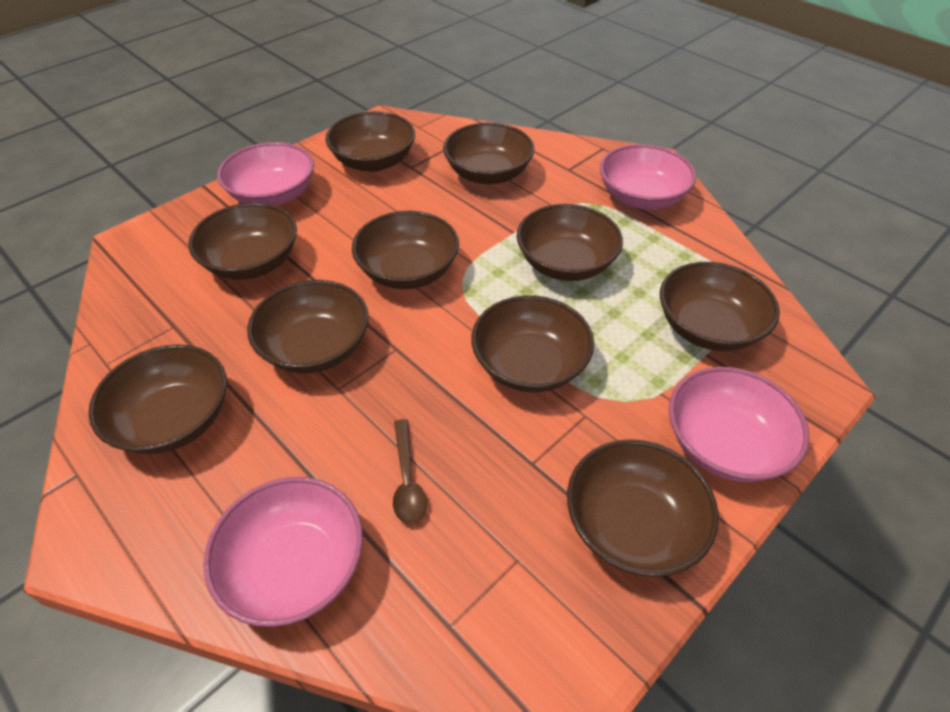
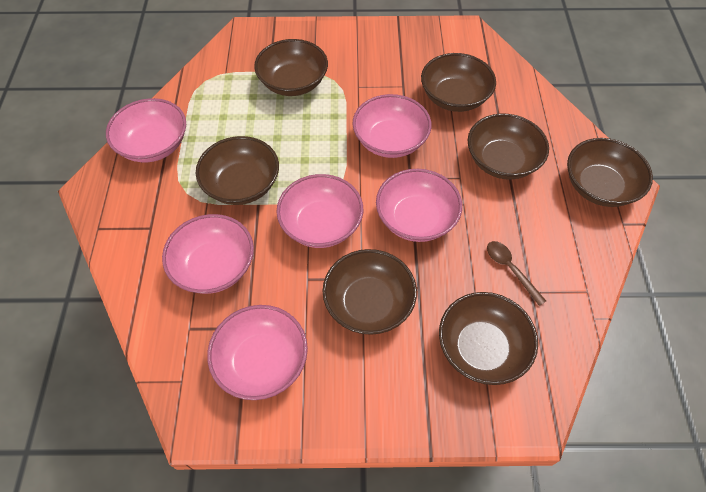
brown bowl: [88,344,227,454] [188,203,297,280] [247,280,369,374] [325,111,415,172] [352,211,459,289] [443,123,534,184] [471,295,594,393] [517,204,623,281] [567,439,719,577] [660,262,780,351] = 10 -> [196,136,279,205] [254,39,328,96] [322,249,417,335] [421,53,496,112] [439,292,538,385] [468,113,549,179] [567,138,653,207] = 7
pink bowl: [203,477,363,627] [217,142,314,206] [600,144,696,210] [669,367,810,482] = 4 -> [106,98,186,162] [162,214,254,294] [207,305,308,400] [276,174,363,248] [353,94,432,158] [376,169,462,242] = 6

